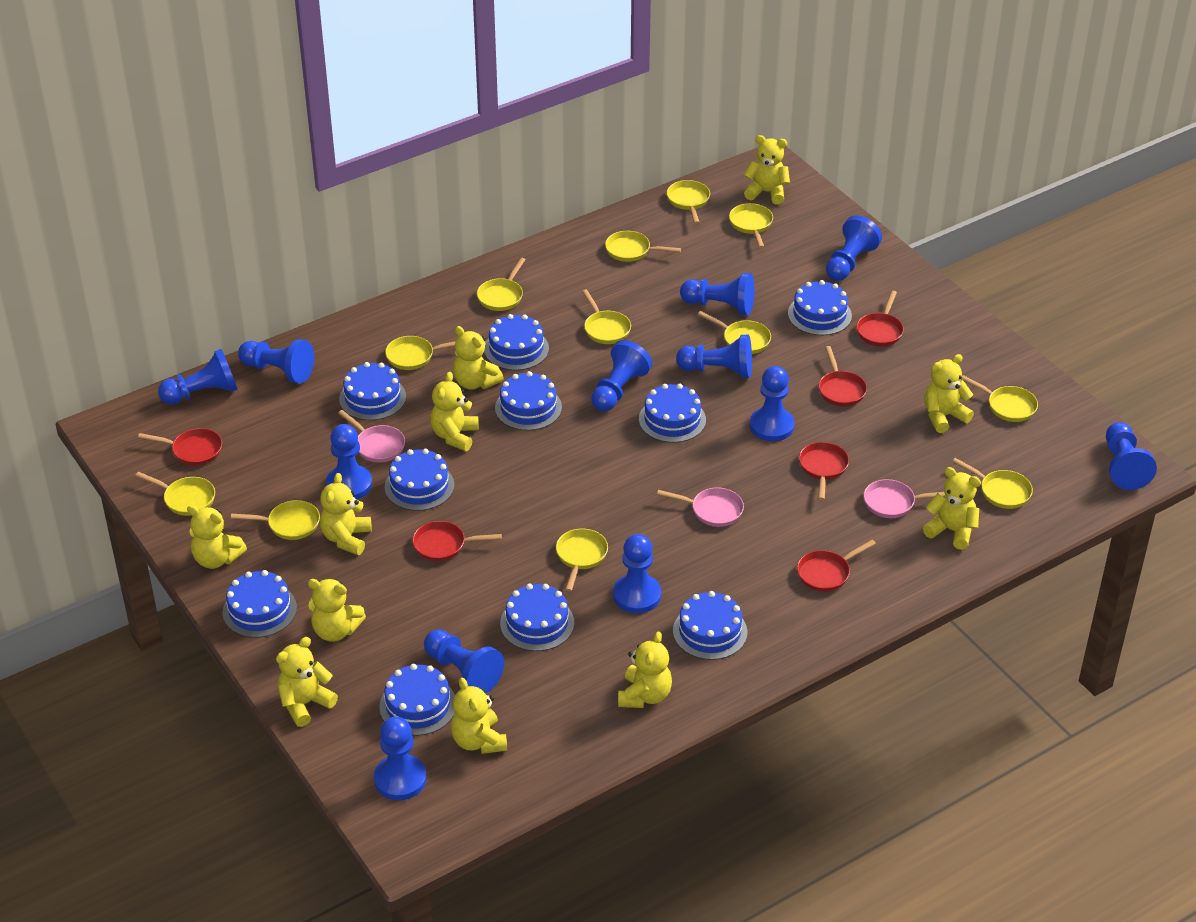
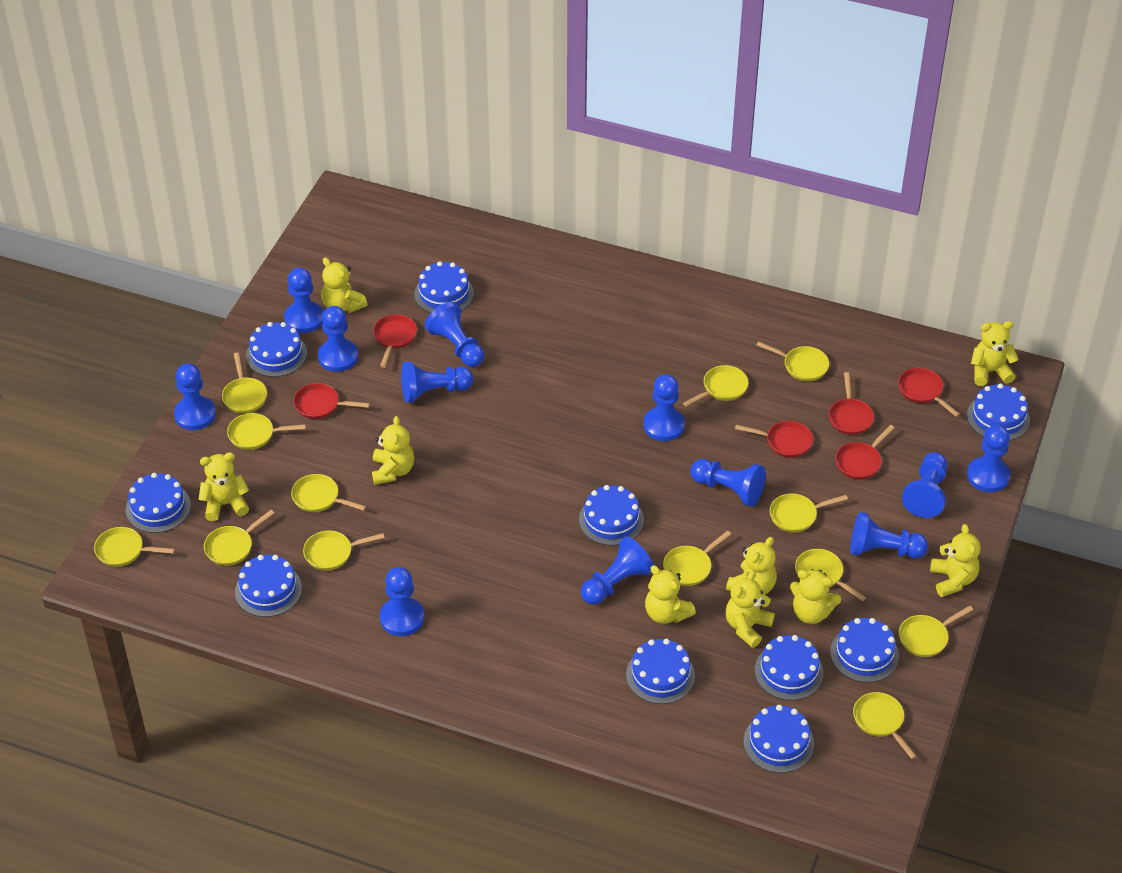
pink pan: [338,410,405,463] [657,488,744,527] [864,479,945,518] = 3 -> none = 0
yellow pan: [135,472,215,516] [231,500,320,540] [385,336,456,370] [477,258,526,311] [556,528,608,592] [582,289,631,344] [605,231,681,262] [667,180,710,224] [698,311,771,354] [729,203,773,248] [952,458,1033,509] [961,375,1038,422] = 12 -> [94,527,175,567] [204,510,274,566] [222,353,267,413] [227,413,306,450] [291,474,366,512] [303,531,385,571] [663,531,731,586] [683,365,749,407] [756,341,829,381] [770,493,848,532] [795,549,866,601] [853,692,917,759] [899,606,973,657] = 13
yellow teddy bear: [187,505,247,569] [276,637,338,727] [308,579,366,642] [320,473,372,555] [430,372,479,451] [451,677,507,754] [453,326,504,389] [618,632,672,708] [744,135,790,205] [923,467,981,550] [924,354,974,433] = 11 -> [199,452,249,521] [321,257,368,313] [372,416,414,485] [645,565,696,624] [725,570,775,648] [726,537,777,594] [790,569,841,624] [930,524,981,597] [971,321,1019,386] = 9

